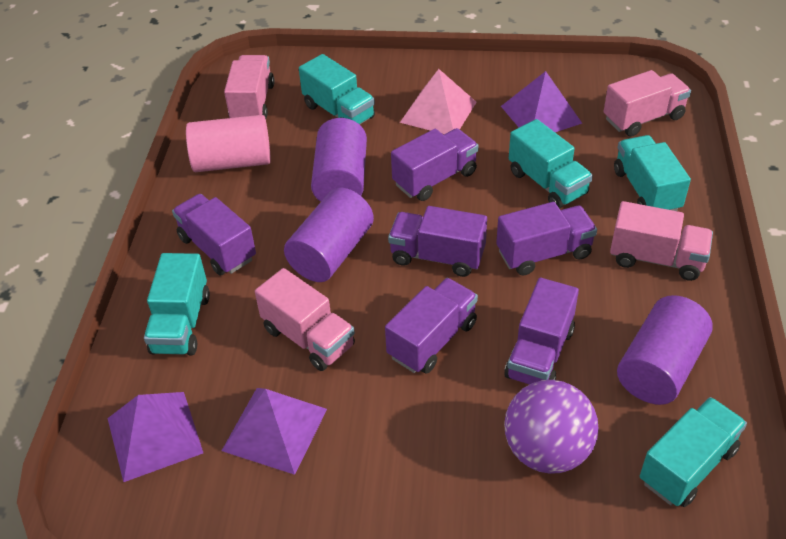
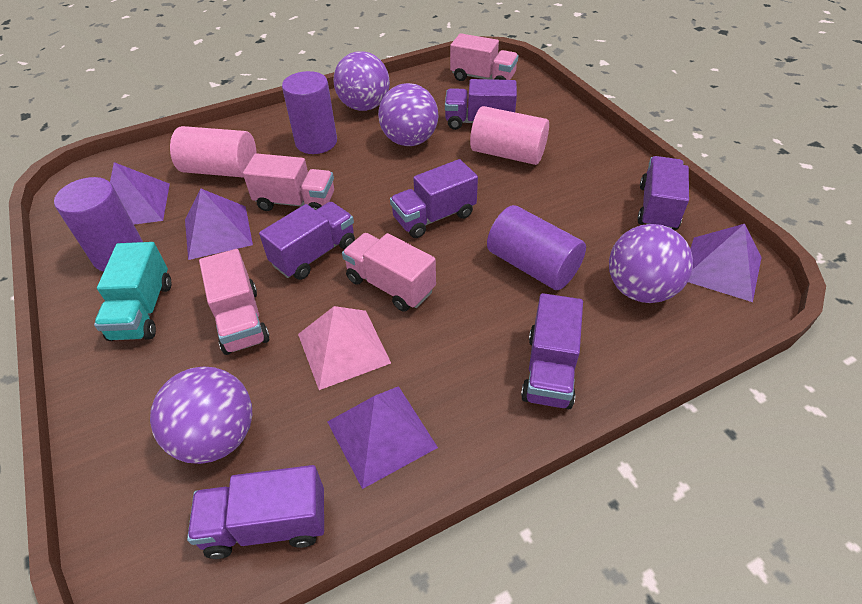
pink cylinder: [186,115,271,172] = 1 -> [170,126,257,178] [470,106,549,165] = 2
purple ball: [504,380,599,474] = 1 -> [150,367,252,464] [333,51,390,111] [378,83,438,146] [609,224,693,303] = 4
purple pyramid: [108,392,203,482] [222,388,327,475] [501,71,583,132] = 3 -> [110,162,170,225] [185,189,253,260] [328,386,438,489] [688,224,762,302] = 4
turquoise truck: [144,253,210,355] [299,54,375,125] [509,119,593,209] [614,135,691,211] [640,397,747,507] = 5 -> [94,242,171,341] = 1

